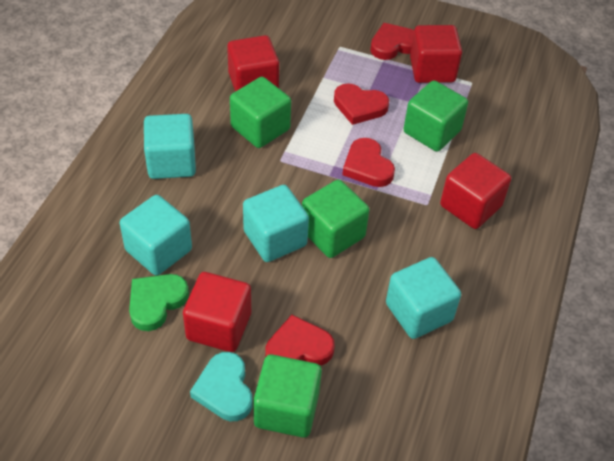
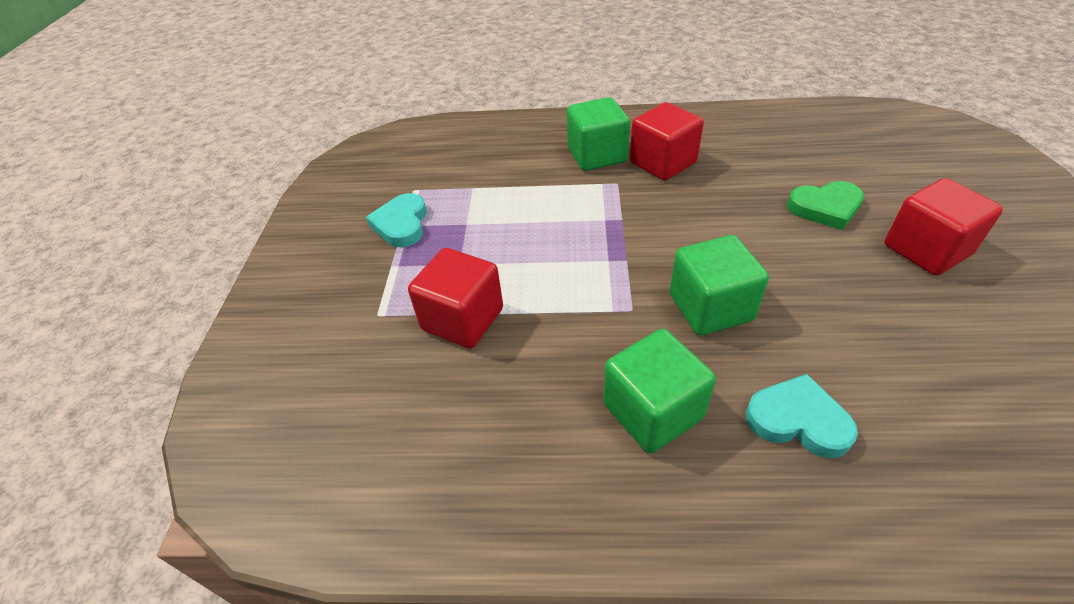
green cube: [230,77,291,148] [253,354,322,438] [302,180,369,258] [404,80,468,152] = 4 -> [567,97,630,171] [603,329,716,453] [670,235,769,335] = 3
red cube: [183,272,251,352] [227,35,279,92] [410,25,462,83] [440,153,511,229] = 4 -> [408,248,503,349] [630,102,704,181] [884,178,1003,276] = 3
red heart: [265,315,335,366] [334,83,389,125] [342,138,395,187] [370,23,414,60] = 4 -> none = 0
turquoise cube: [120,195,192,276] [144,114,196,179] [243,185,309,262] [386,257,461,339] = 4 -> none = 0
turquoise heart: [190,352,252,421] = 1 -> [366,193,427,247] [746,374,858,458] = 2

